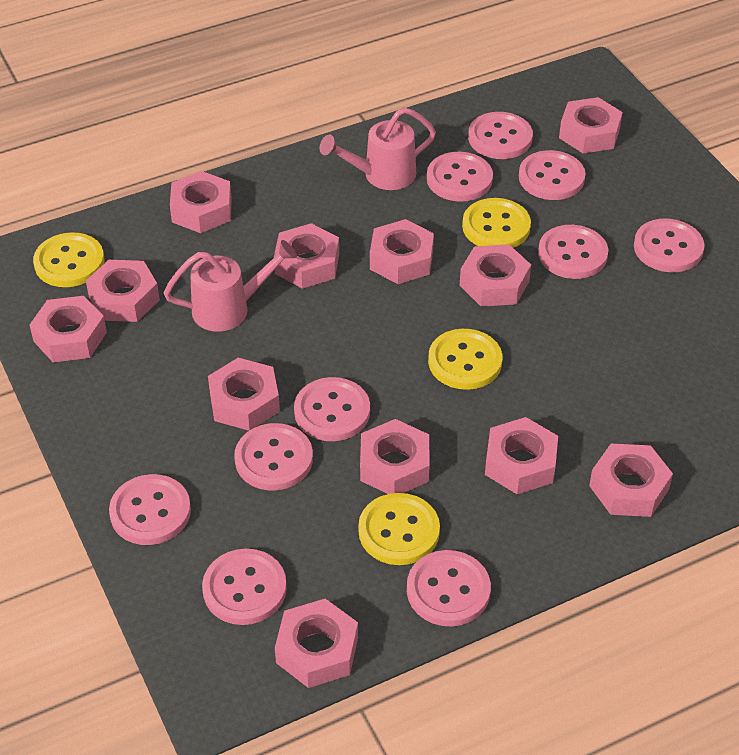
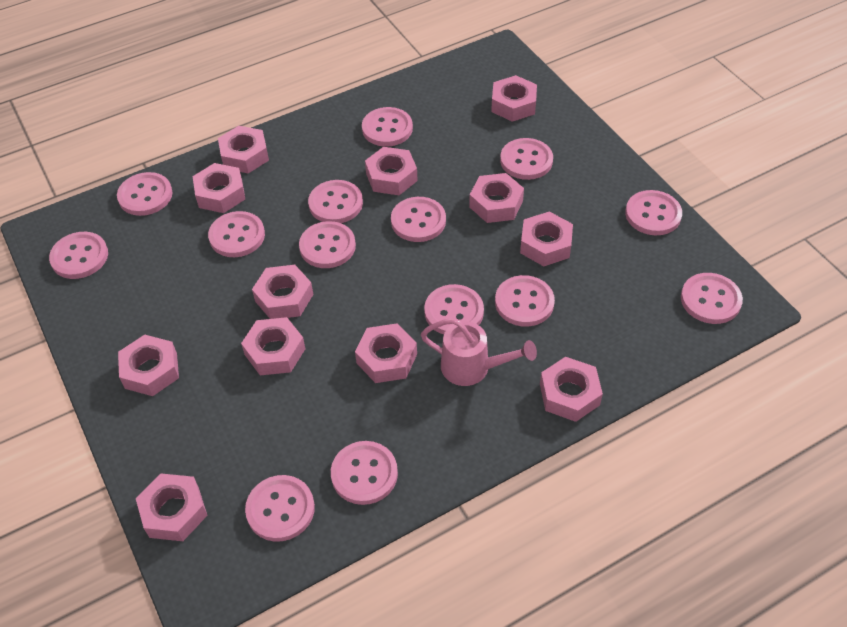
pink button: [109,474,191,545] [202,549,287,625] [234,423,313,490] [294,377,370,441] [407,550,491,627] [427,152,493,202] [468,112,533,159] [519,150,585,200] [538,225,608,279] [634,219,704,272] = 10 -> [49,232,108,279] [117,172,172,216] [208,211,265,257] [245,475,315,542] [299,221,356,268] [308,180,363,223] [331,441,398,505] [362,107,413,146] [391,197,446,242] [424,284,484,335] [495,275,555,327] [500,138,553,180] [625,190,682,235] [681,273,743,324] = 14
pink watering can: [164,240,297,332] [320,107,436,190] = 2 -> [421,318,537,386] = 1
yellow button: [33,232,105,287] [358,493,440,565] [428,329,502,390] [462,198,531,248] = 4 -> none = 0

